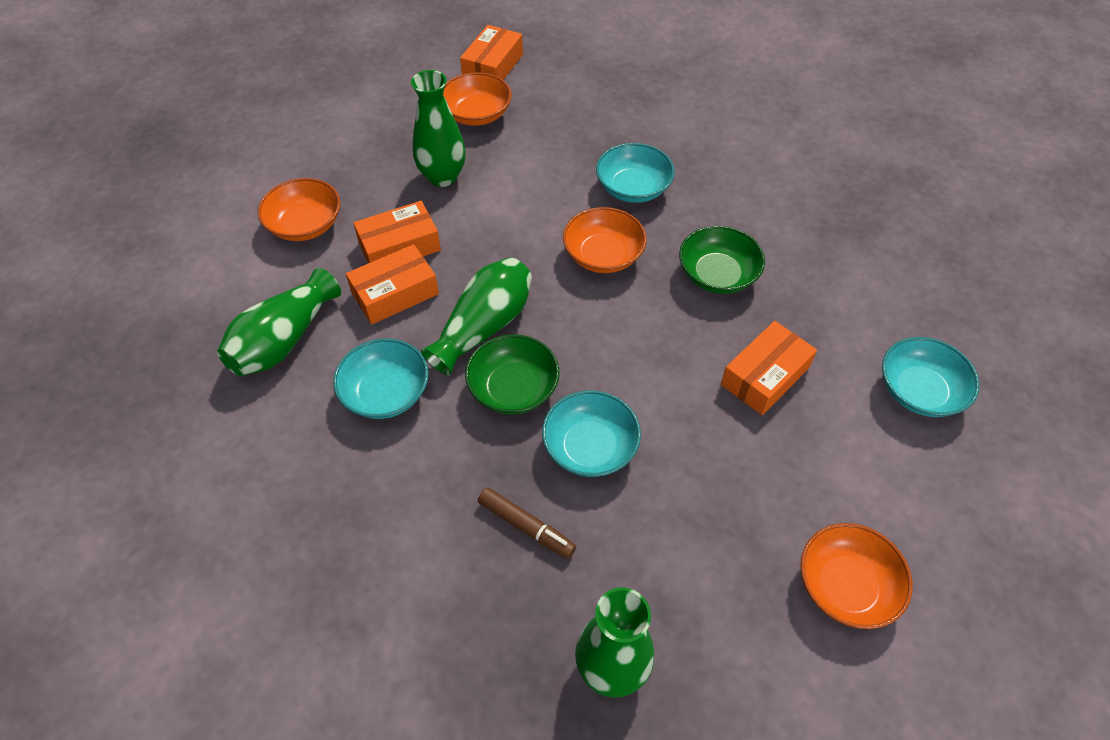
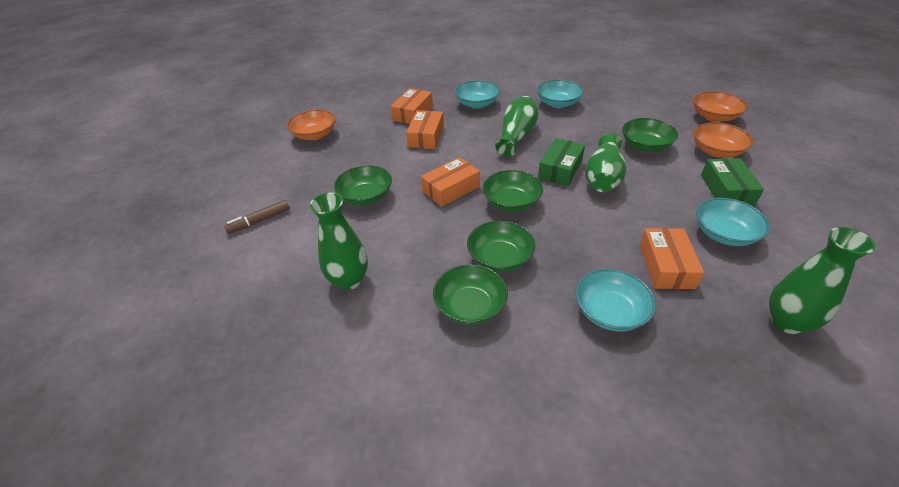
green bowl: [465,334,560,414] [679,226,765,294] = 2 -> [334,165,392,205] [433,264,508,325] [467,220,535,272] [483,170,543,212] [622,118,678,152] = 5
green box: none = 0 -> [538,138,585,186] [701,158,764,206] = 2
orange bowl: [258,178,340,241] [443,72,512,126] [563,207,647,273] [800,523,913,629] = 4 -> [287,109,336,140] [693,91,747,122] [693,122,753,157] = 3

